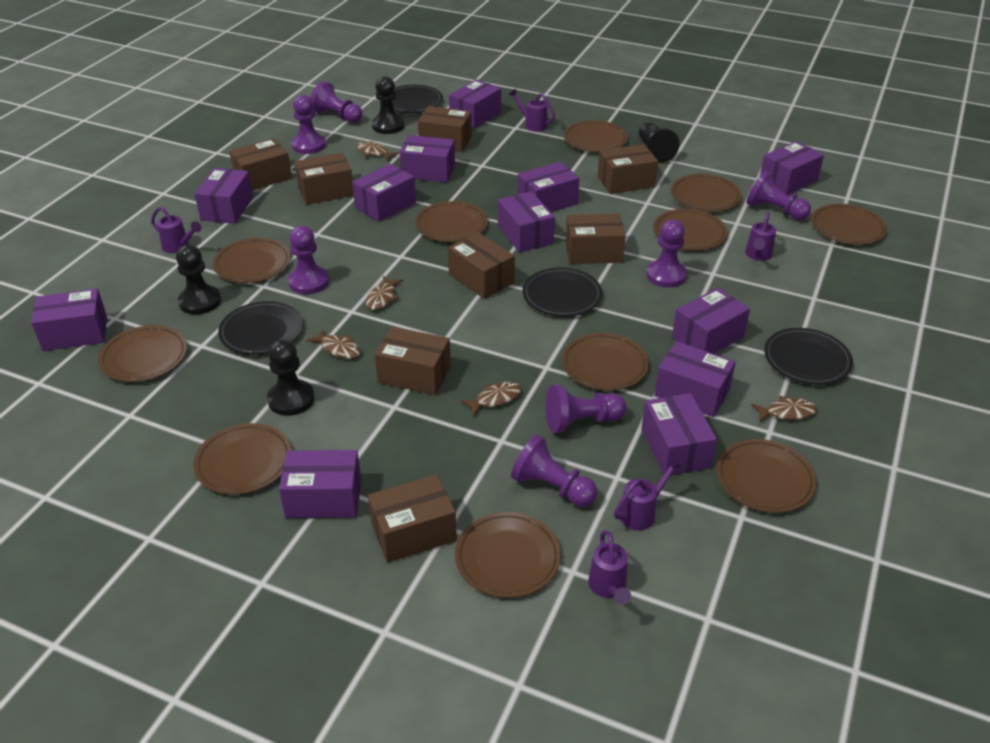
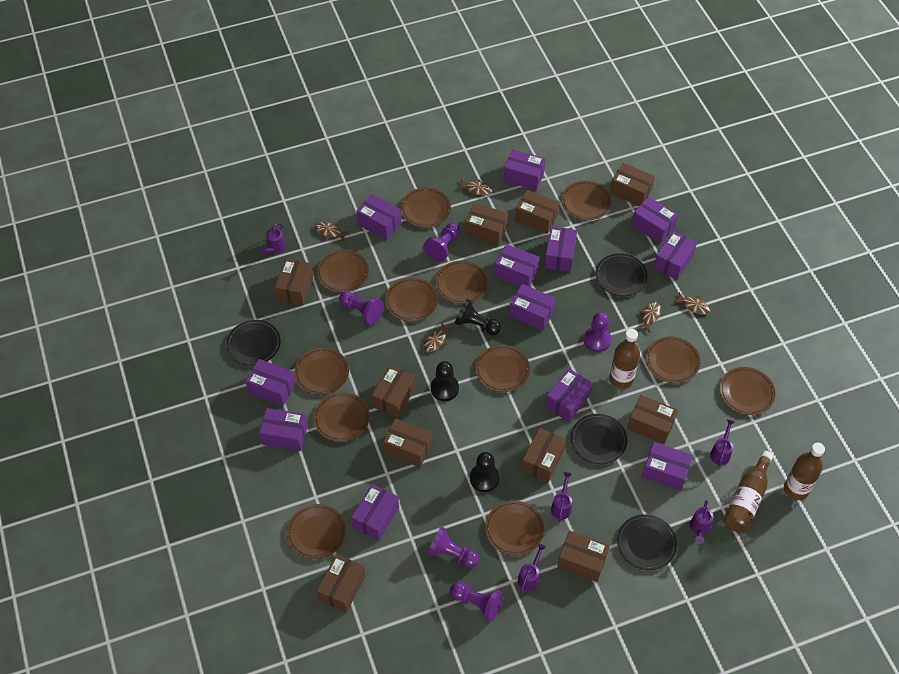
black pawn: [176,245,221,315] [267,339,315,416] [372,76,405,134] [639,122,680,163] = 4 -> [431,361,459,401] [455,299,502,335] [470,452,500,492] = 3
brown bottle: none = 0 -> [609,329,640,389] [723,451,773,533] [784,443,825,500] = 3
brown box: [229,138,292,190] [294,152,354,205] [368,474,457,563] [375,327,451,395] [418,106,472,152] [448,232,515,299] [566,214,626,264] [598,144,658,194] = 8 -> [275,258,313,305] [317,554,366,613] [371,365,416,418] [383,418,432,467] [465,203,508,246] [515,190,559,234] [521,428,566,483] [557,530,610,582] [610,163,655,206] [627,395,678,444] = 10
brown plate: [98,325,187,382] [193,423,291,495] [213,238,291,283] [415,201,488,242] [455,512,561,598] [562,333,649,391] [564,120,628,152] [653,209,728,251] [671,174,742,212] [716,439,817,513] [811,204,887,245] = 11 -> [286,504,346,559] [294,348,349,395] [314,392,370,442] [317,250,369,293] [385,278,438,322] [401,188,451,228] [435,261,488,304] [475,345,530,392] [485,501,544,556] [561,181,612,220] [646,337,700,383] [719,367,775,415] = 12
purple pawn: [288,226,329,294] [292,95,326,154] [310,81,363,123] [511,434,597,507] [545,385,626,433] [646,219,687,288] [747,171,811,220] = 7 -> [339,291,384,325] [424,223,460,262] [427,526,479,568] [450,582,503,622] [583,312,612,352] = 5

